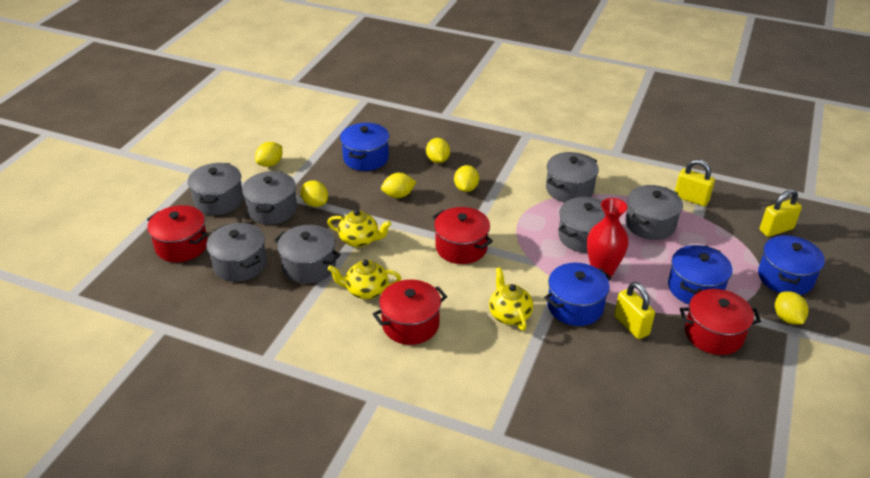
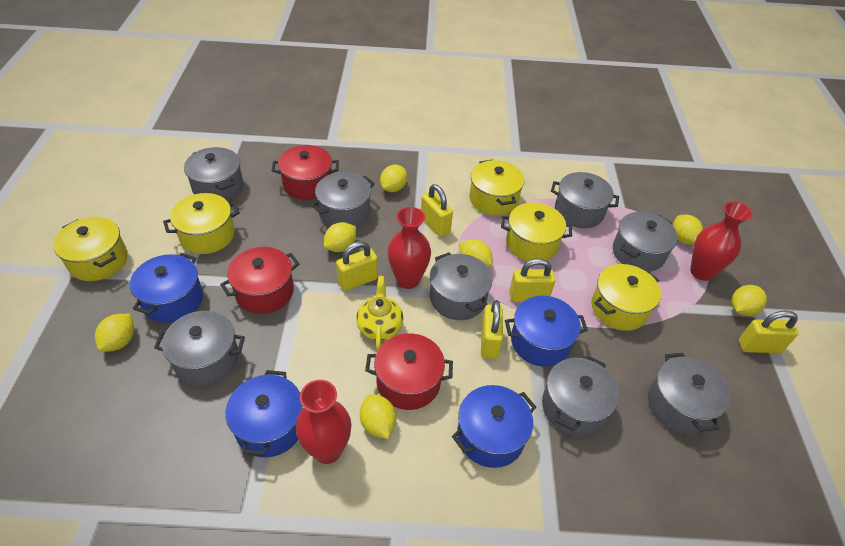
grey pot: [188,163,244,215] [206,223,267,282] [242,171,297,225] [274,225,341,284] [546,152,599,203] [558,197,605,253] [625,185,683,240] = 7 -> [154,311,245,386] [184,147,243,201] [311,172,375,227] [430,252,492,320] [542,356,619,436] [551,172,619,228] [613,212,678,272] [648,353,730,434] = 8
red pot: [147,205,208,262] [373,280,447,345] [432,207,493,264] [680,289,761,355] = 4 -> [220,247,300,314] [272,145,339,200] [365,333,453,410] = 3
red vase: [587,198,629,277] = 1 -> [296,380,351,464] [387,207,431,289] [690,201,753,281] = 3
yellow lemon: [255,142,282,167] [300,180,328,207] [381,173,416,198] [426,138,450,163] [454,165,479,192] [775,291,809,325] = 6 -> [95,314,134,352] [324,222,356,252] [360,394,396,439] [380,165,407,192] [459,239,493,267] [673,215,703,245] [731,285,767,316] = 7
yellow padlock: [614,282,655,339] [675,159,715,206] [760,190,802,237] = 3 -> [336,241,378,291] [421,184,453,237] [481,300,503,359] [509,258,555,302] [739,310,799,353] = 5
yellow pot: none = 0 -> [53,217,128,281] [163,193,240,254] [470,160,525,216] [501,202,572,261] [591,264,661,331] = 5
yellow teapot: [327,209,391,247] [328,260,401,299] [489,267,533,331] = 3 -> [356,276,403,350] = 1

